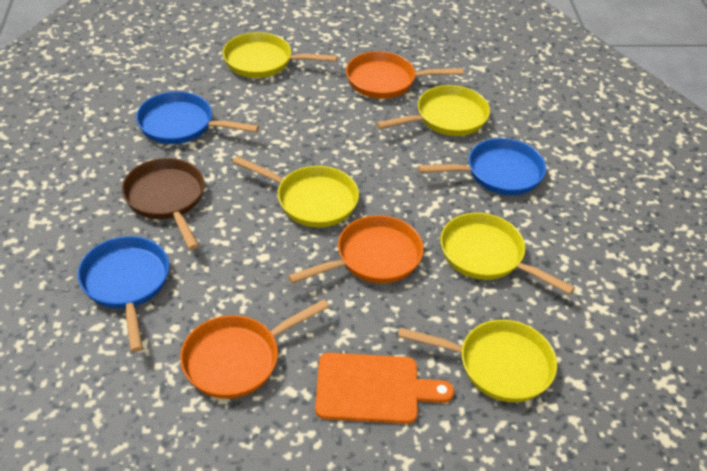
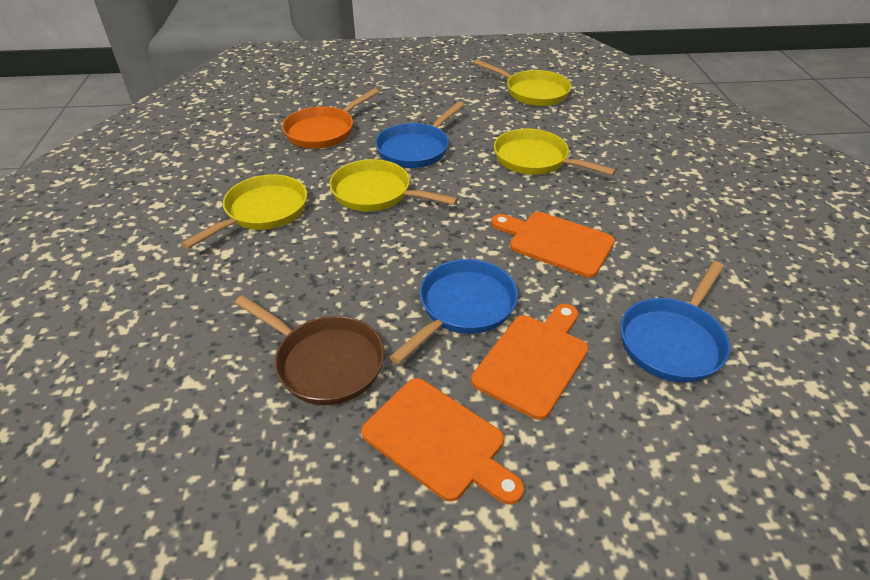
orange cutting board: [315,353,454,424] = 1 -> [361,378,524,505] [471,304,588,420] [491,212,615,278] = 3
orange pan: [180,299,329,399] [288,215,424,284] [346,51,464,99] = 3 -> [282,88,379,149] = 1
yellow pan: [223,32,338,78] [232,156,359,227] [376,85,490,136] [398,320,557,402] [440,213,575,294] = 5 -> [181,174,307,249] [329,159,458,211] [474,60,572,106] [494,129,616,176] = 4

